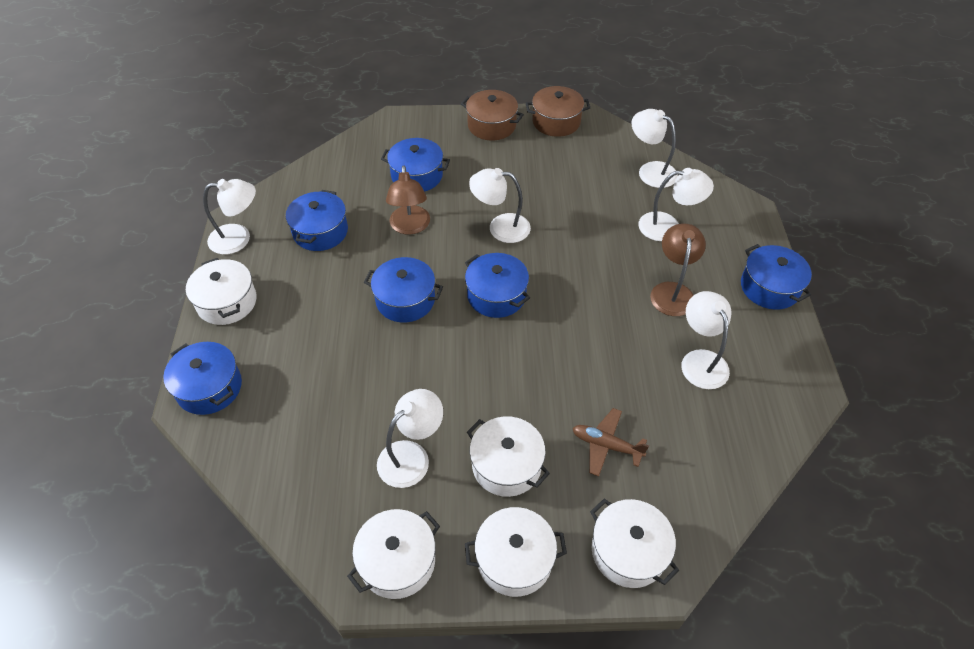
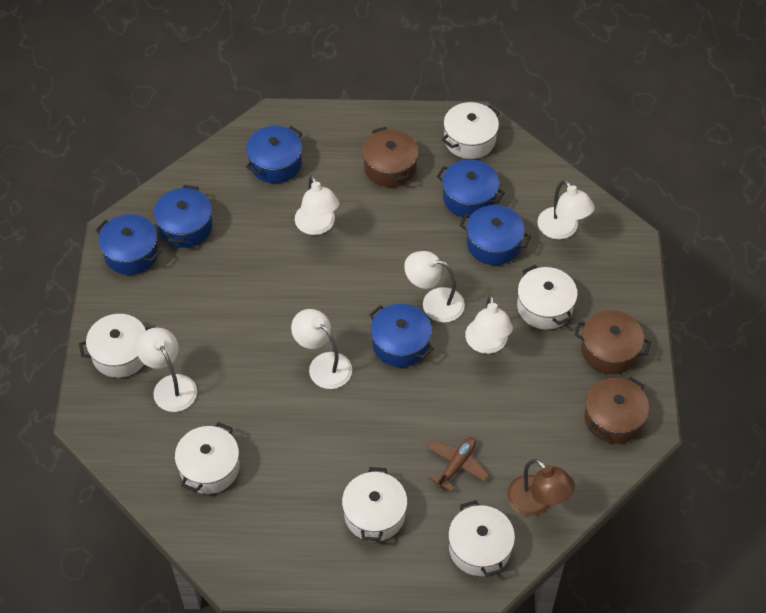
brown lamp: [386,165,430,235] [650,224,706,316] = 2 -> [507,459,575,516] = 1
brown pot: [461,90,524,140] [526,86,590,137] = 2 -> [362,127,418,187] [575,310,651,374] [584,377,649,444] = 3
white pot: [186,258,257,325] [347,509,440,599] [465,507,567,597] [467,416,550,497] [590,499,679,588] = 5 -> [79,314,153,378] [175,422,240,494] [342,467,407,541] [441,102,500,159] [448,500,515,577] [517,265,578,330] = 6

